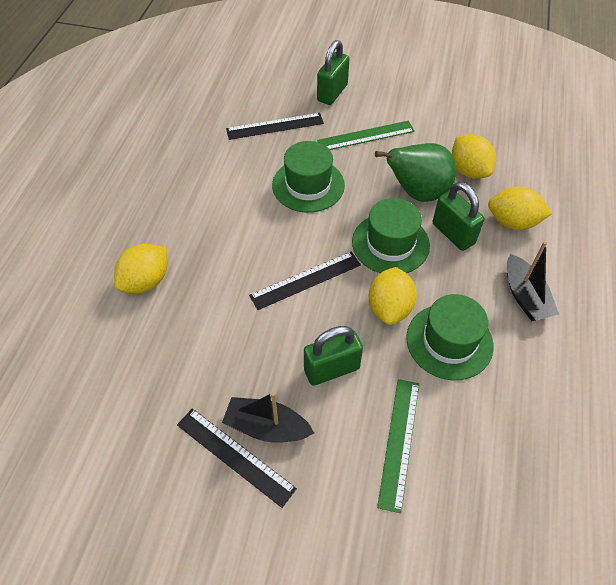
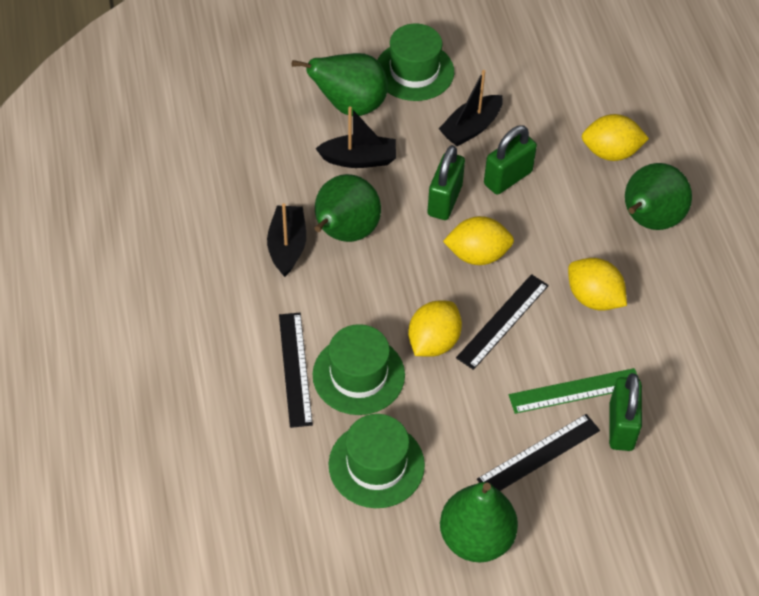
black boat: [222,392,314,443] [507,241,559,321] = 2 -> [267,203,306,277] [315,106,396,168] [439,70,503,146] = 3
green pear: [375,143,457,202] = 1 -> [292,53,388,116] [314,174,381,242] [440,482,518,562] [625,163,692,230] = 4
green ruler: [317,121,415,150] [377,379,419,513] = 2 -> [509,368,639,414] = 1

